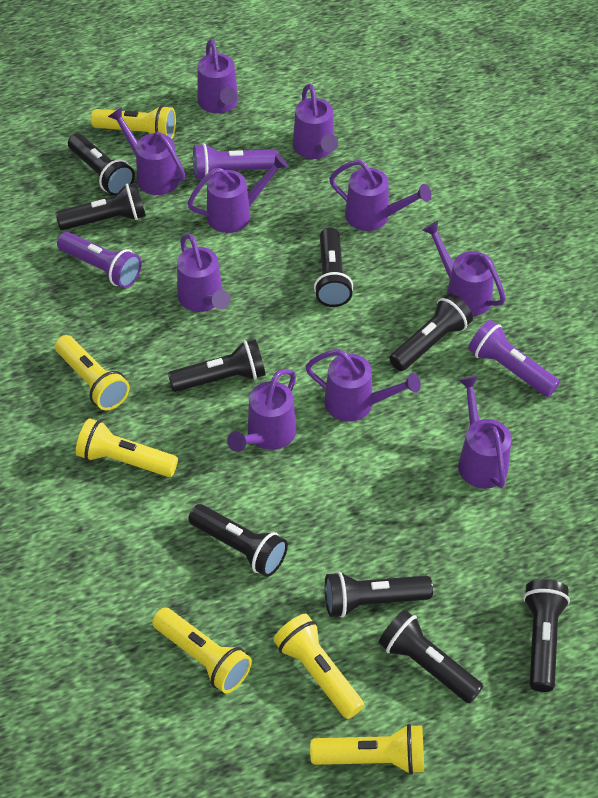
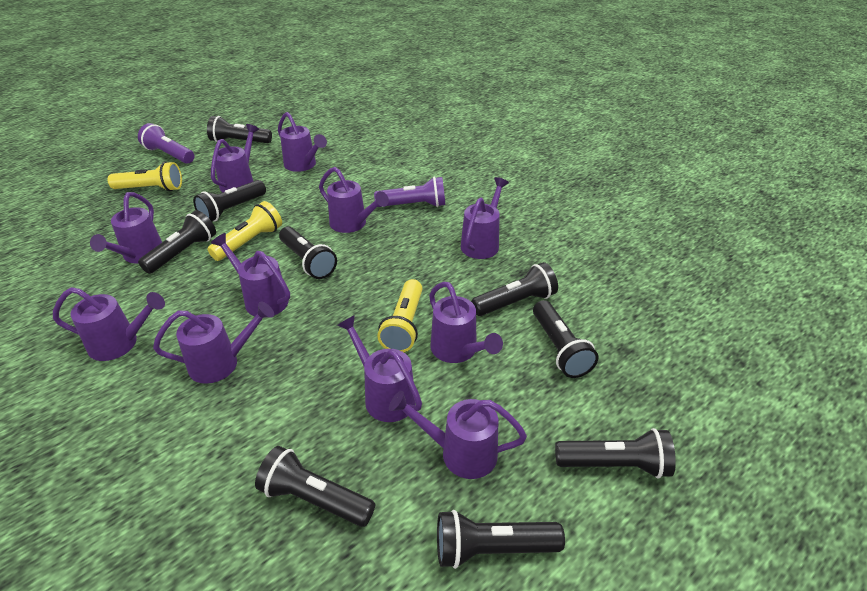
purple flashlight: [57,232,142,288] [193,143,279,179] [468,320,560,397] = 3 -> [138,123,195,164] [374,177,445,207] = 2
purple watering can: [108,107,185,195] [177,234,231,312] [187,154,288,233] [197,39,238,113] [227,369,297,452] [293,84,338,159] [305,349,421,422] [329,160,431,231] [422,221,506,316] [458,376,511,489] = 10 -> [53,287,165,361] [90,192,162,263] [153,302,274,384] [211,124,259,192] [211,233,290,316] [278,112,327,172] [319,167,389,233] [337,315,422,422] [389,391,527,479] [429,282,503,363] [461,177,509,259] = 11
yellow flashlight: [55,335,130,410] [76,418,178,477] [91,105,176,139] [152,607,252,693] [273,614,364,719] [310,724,424,775] = 6 -> [108,162,182,191] [208,201,282,261] [377,279,423,352] = 3

